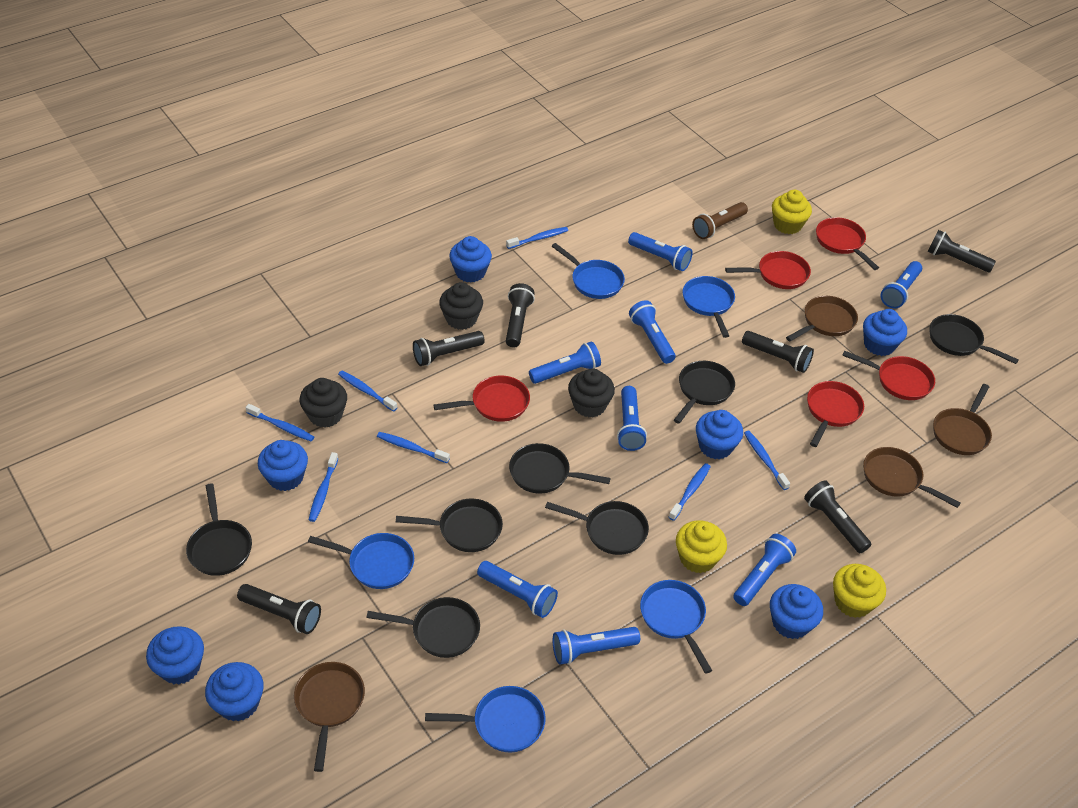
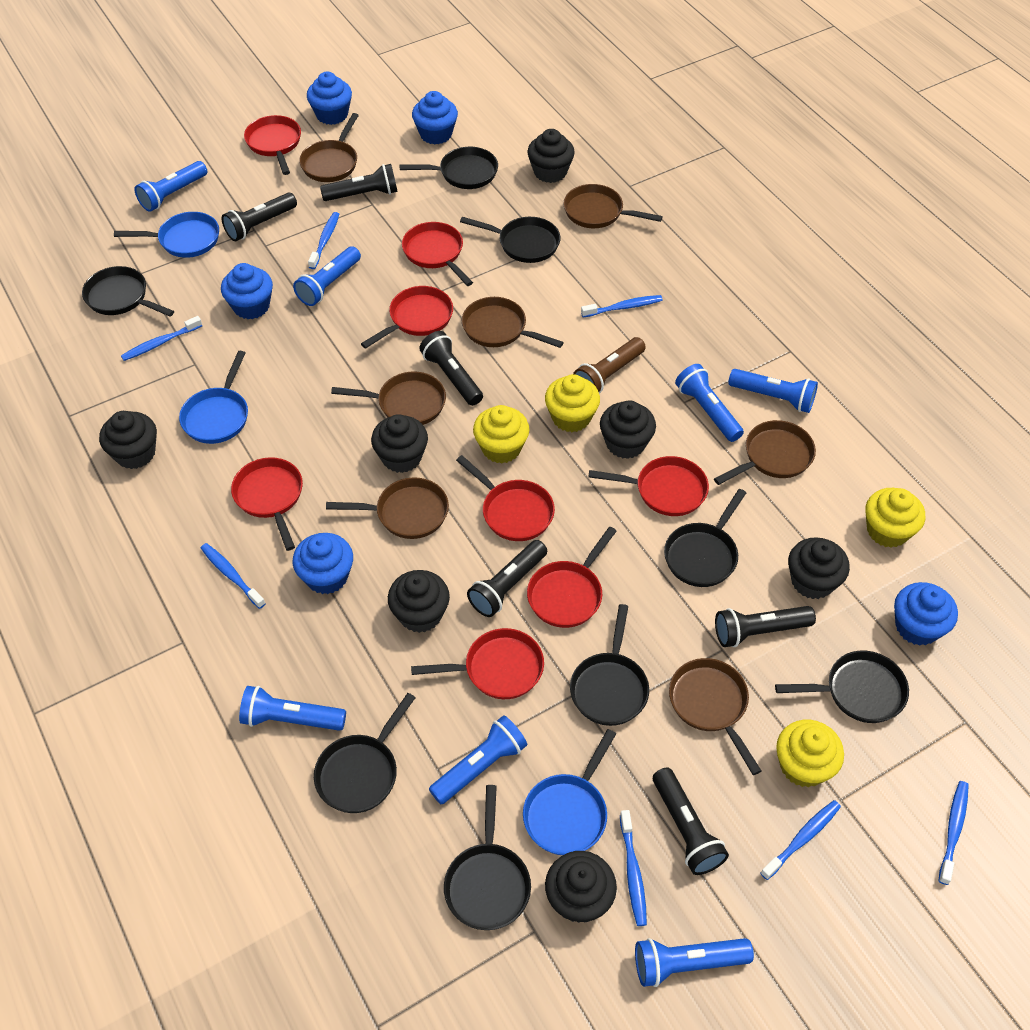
black cupcake: [300,378,347,428] [439,282,483,330] [568,368,615,417] = 3 -> [99,411,157,469] [371,414,428,473] [388,570,450,633] [528,129,575,183] [545,851,617,923] [600,400,656,459] [788,537,850,599] = 7
black pan: [186,483,252,576] [366,597,480,658] [396,498,503,552] [509,443,610,494] [545,501,649,555] [674,361,735,424] [929,314,1019,364] = 7 -> [82,266,174,317] [314,693,416,813] [400,147,498,189] [444,785,531,930] [460,217,560,263] [570,604,649,726] [664,489,746,587] [775,651,909,723] = 8
blue cupcake: [146,626,204,684] [205,662,264,722] [258,440,308,491] [449,236,492,283] [696,410,743,459] [770,584,823,639] [863,309,907,356] = 7 -> [221,263,273,319] [293,533,353,594] [307,72,352,125] [412,91,458,145] [894,582,958,645] = 5
blue flashlight: [477,561,558,618] [529,341,601,384] [553,627,640,664] [617,386,647,451] [628,232,693,271] [629,300,676,364] [733,534,796,606] [881,261,922,309] = 8 -> [134,161,207,212] [239,686,346,731] [293,246,361,306] [429,715,527,804] [635,938,754,987] [675,364,744,442] [728,369,818,413] = 7
blue pan: [308,533,414,589] [425,686,546,753] [552,243,625,299] [640,580,712,674] [683,276,735,338] = 5 -> [114,212,219,258] [179,351,248,444] [523,729,616,855] = 3
brown pan: [294,662,365,772] [786,296,858,341] [863,447,961,508] [933,384,992,455] = 4 -> [299,113,359,182] [326,477,449,539] [331,372,446,425] [462,297,564,348] [563,184,663,228] [669,658,761,775] [714,420,816,485] = 7
red pan: [433,376,530,422] [725,251,811,289] [807,381,864,447] [816,217,879,270] [842,351,935,400] = 5 -> [231,457,303,551] [244,115,301,175] [361,286,453,349] [402,222,473,286] [411,628,544,699] [456,455,555,541] [527,527,617,628] [588,456,709,516] = 8
yellow cupcake: [676,520,727,573] [772,190,812,234] [833,564,886,618] = 3 -> [473,405,530,463] [545,374,600,432] [776,720,844,787] [866,488,925,548] = 4

